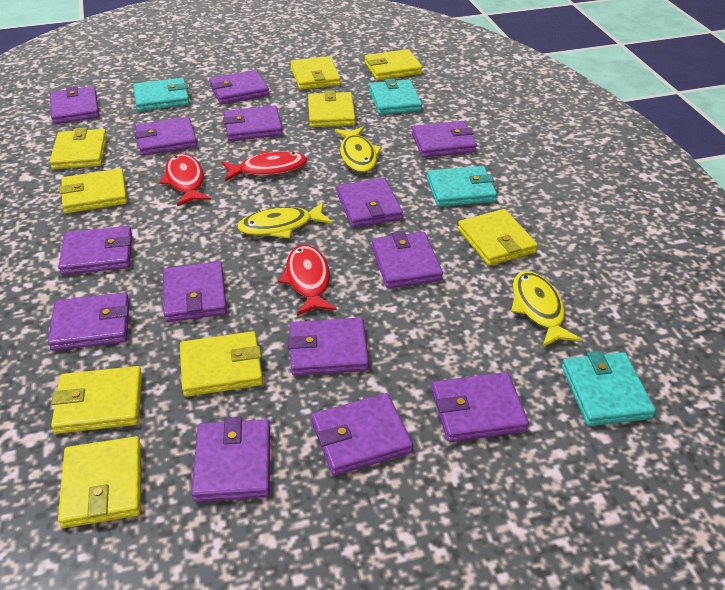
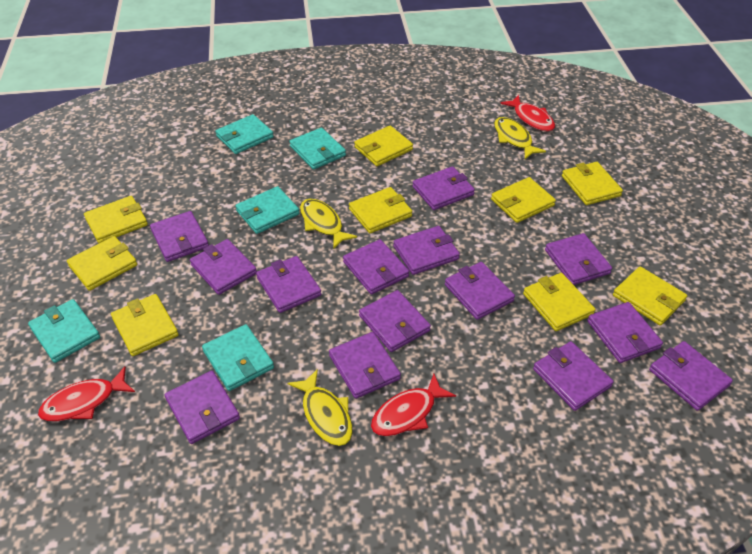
turquoise wallet: [133,78,189,111] [369,78,422,115] [427,166,497,207] [562,351,656,426] = 4 -> [28,299,100,363] [202,324,274,391] [215,114,274,154] [235,186,299,234] [289,128,346,170] = 5

